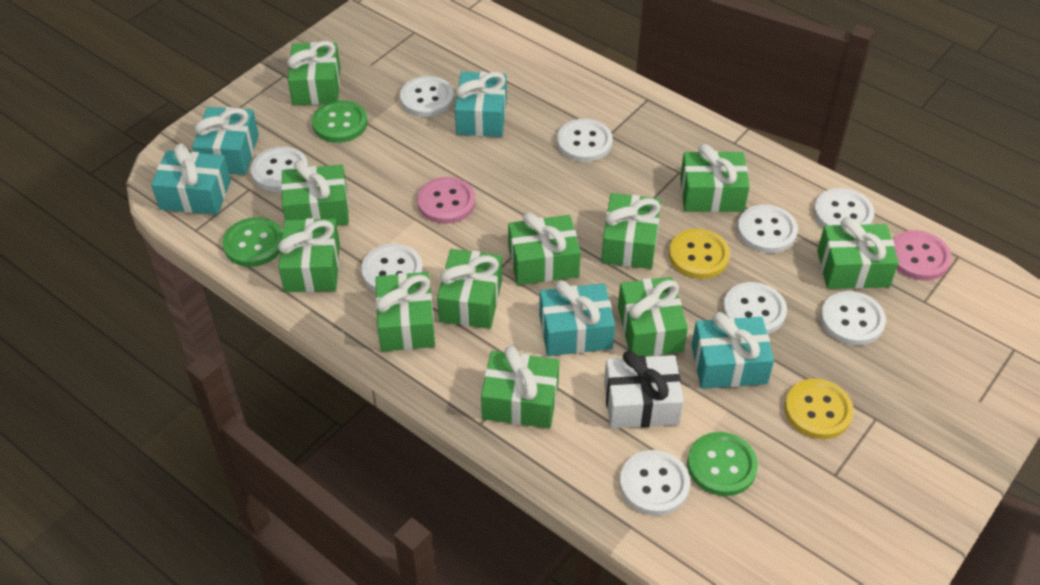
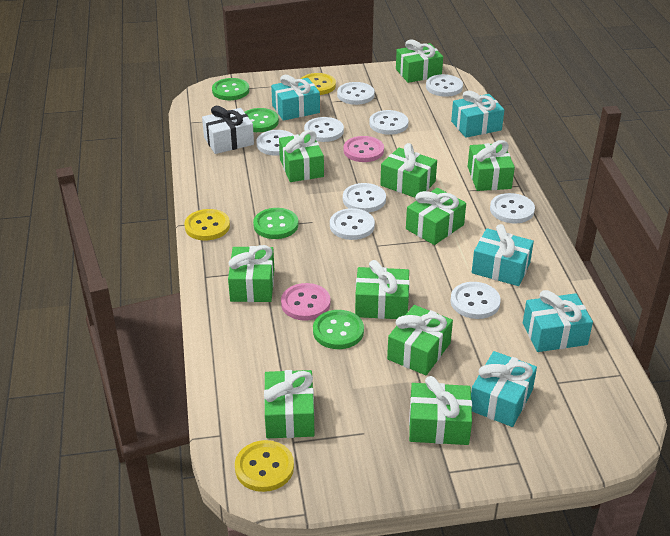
green button: [223,217,283,267] [312,100,368,143] [687,432,758,496] = 3 -> [212,78,249,100] [245,108,279,132] [253,208,298,239] [313,310,364,349] = 4
green gift: [278,218,340,292] [281,160,349,226] [287,41,340,105] [375,272,435,352] [437,249,502,329] [481,346,559,428] [508,212,581,285] [601,193,661,269] [618,277,688,357] [680,144,750,212] [817,217,899,289] = 11 -> [228,245,274,302] [264,370,314,438] [279,130,324,182] [355,260,410,319] [380,143,437,198] [387,305,453,375] [396,39,443,83] [406,188,466,245] [409,376,472,445] [468,140,515,191] = 10
yellow button: [669,229,730,279] [784,379,854,439] = 2 -> [184,209,230,240] [235,440,294,492] [300,73,336,95] = 3

